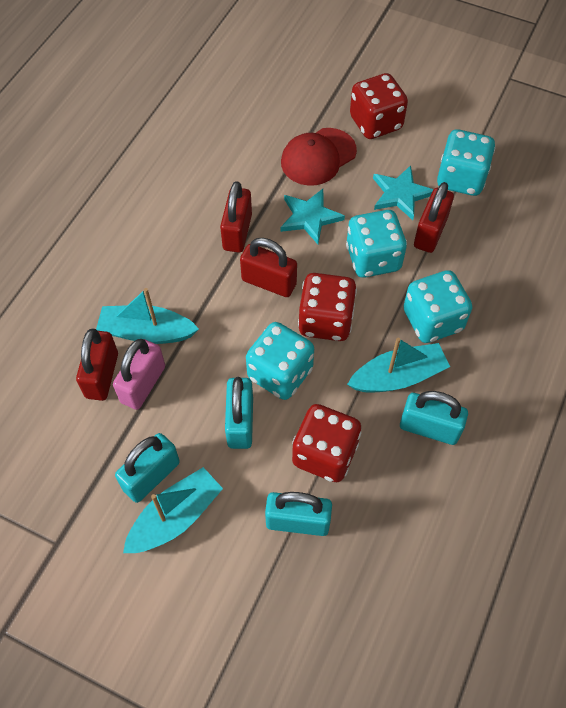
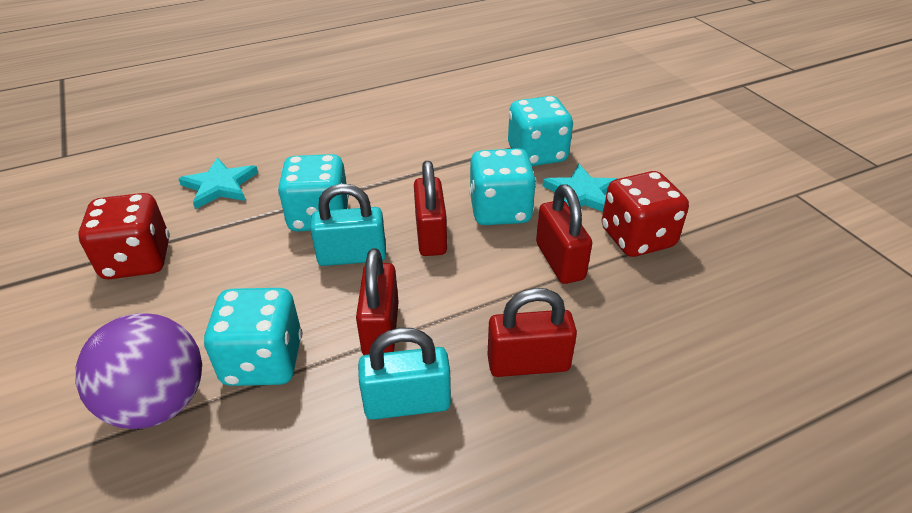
pink padlock: [113,339,165,410] = 1 -> none = 0
purple ball: none = 0 -> [75,313,202,429] = 1
red cap: [281,128,357,186] = 1 -> none = 0
red dice: [292,404,362,482] [298,273,357,341] [350,73,408,139] = 3 -> [78,193,170,279] [602,171,689,257] = 2
turquoise boat: [96,288,199,344] [123,467,223,553] [347,337,450,393] = 3 -> none = 0
turquoise padlock: [115,433,180,503] [225,377,253,449] [265,492,332,536] [400,391,468,445] = 4 -> [310,184,386,266] [358,328,451,420] = 2

